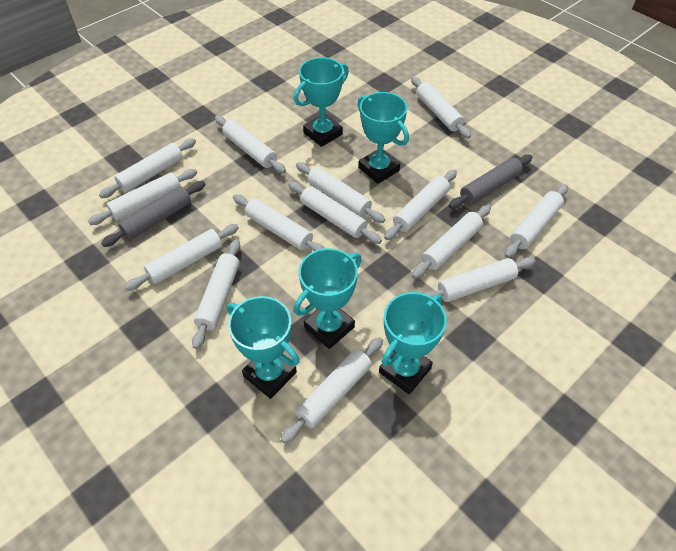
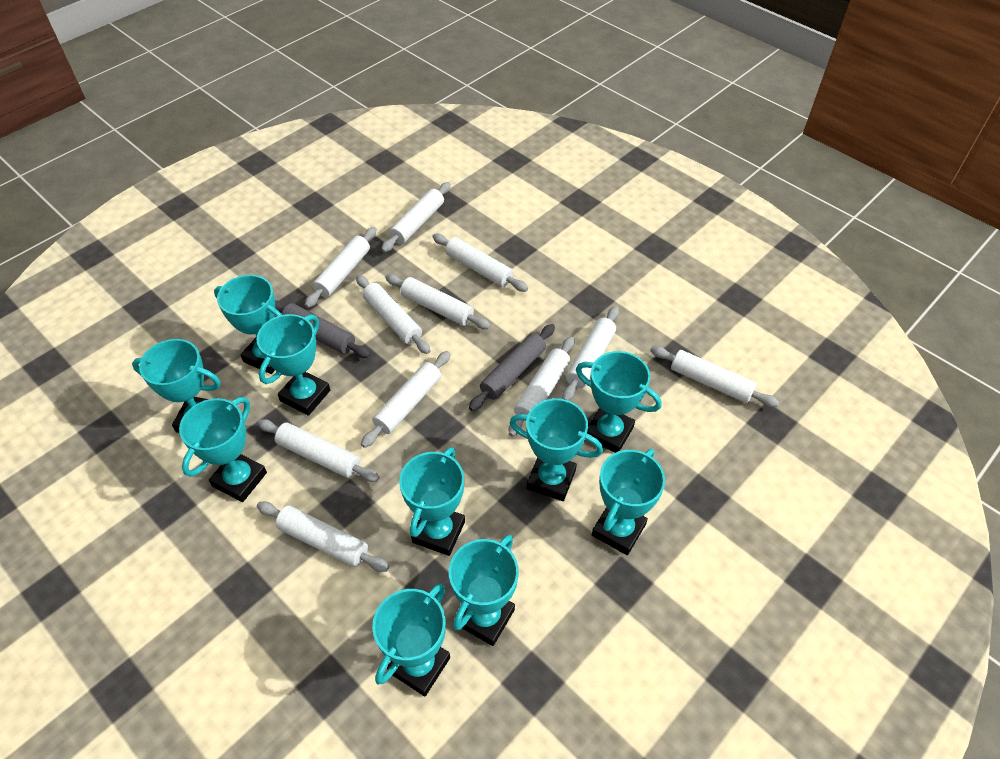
turquoise trophy: [227,296,300,399] [293,248,362,349] [294,57,349,147] [357,92,409,184] [379,292,447,394] = 5 -> [132,339,221,433] [179,397,267,502] [214,275,282,374] [257,314,330,416] [372,584,450,696] [399,447,465,556] [449,535,519,646] [510,398,603,501] [576,351,662,453] [592,449,665,555] = 10
white rolling pin: [88,169,197,225] [99,138,196,198] [125,224,239,291] [192,239,240,349] [215,116,286,174] [233,194,325,251] [281,337,383,444] [288,182,382,244] [296,162,385,223] [384,170,457,240] [411,76,471,139] [412,205,491,279] [423,257,535,302] [504,184,568,258] = 14 -> [257,419,380,482] [257,502,389,572] [305,227,376,308] [356,275,430,354] [361,351,451,448] [381,182,451,252] [385,274,491,329] [432,234,528,292] [508,336,575,436] [562,306,619,401] [650,346,779,407] = 11

